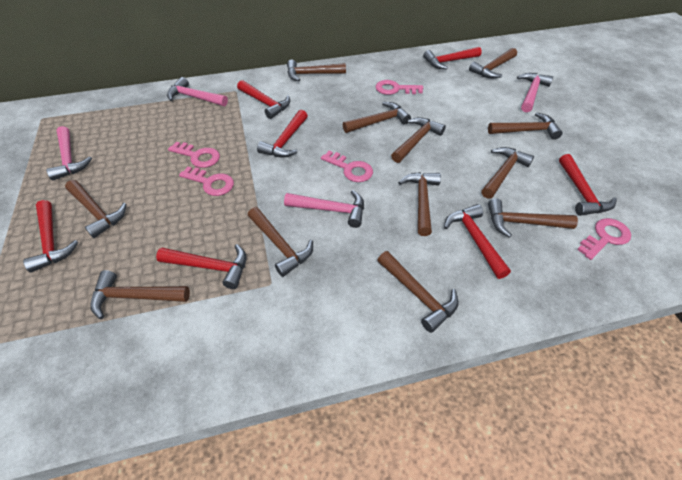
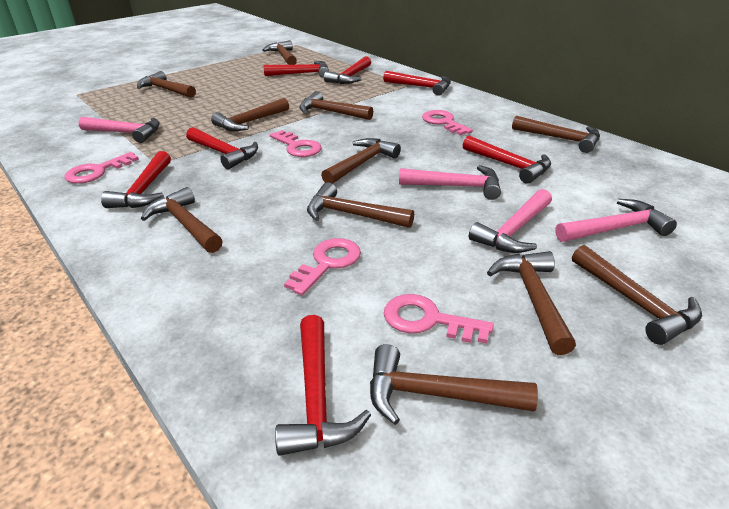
brown hammer: [65,180,126,238] [90,270,190,319] [248,207,313,277] [287,59,346,81] [343,102,411,133] [377,251,459,333] [391,117,446,163] [398,172,441,236] [469,48,517,78] [481,147,534,199] [488,112,562,140] [488,198,578,238] = 12 -> [137,71,196,98] [141,187,223,253] [211,98,289,131] [262,40,297,65] [299,91,373,120] [307,182,414,228] [321,138,401,184] [370,344,538,425] [487,251,576,355] [512,116,600,153] [572,245,702,345] = 11

